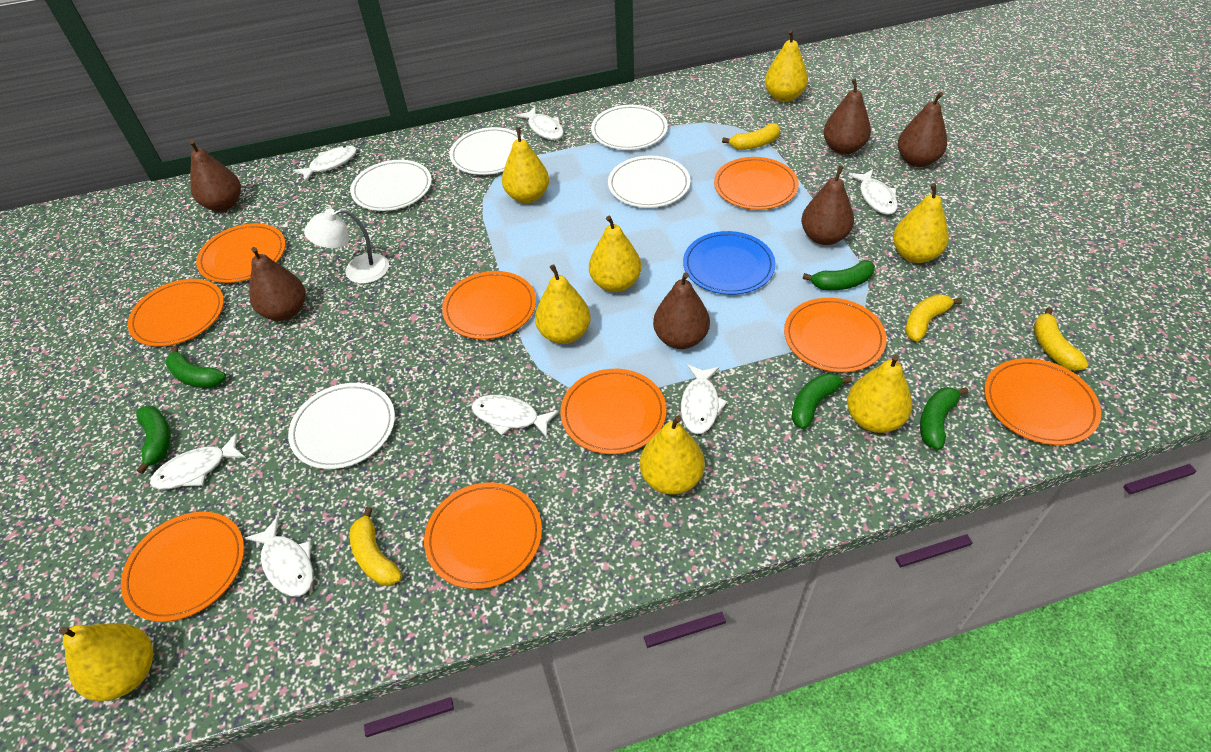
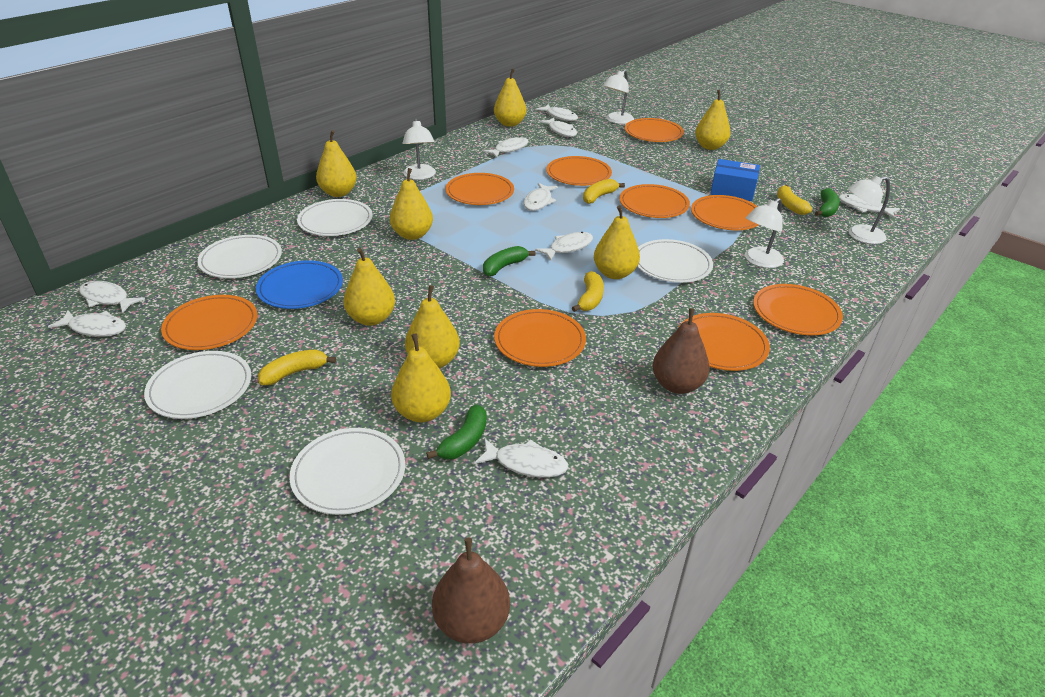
blue box: none = 0 -> [710,159,760,201] = 1
brown pear: [189,140,241,211] [249,247,305,321] [653,272,710,349] [801,166,854,245] [823,79,871,155] [898,92,947,167] = 6 -> [432,538,510,644] [652,308,710,394] = 2
green banana: [136,406,171,474] [165,346,226,388] [792,373,852,429] [803,260,875,290] [920,387,969,450] = 5 -> [426,405,487,460] [483,246,535,276] [815,188,840,217] = 3
white fish: [150,433,246,490] [245,516,314,597] [293,146,357,182] [471,395,559,437] [516,106,564,140] [681,365,728,434] [849,169,898,215] = 7 -> [48,310,126,337] [79,281,145,314] [474,439,569,478] [483,136,528,158] [523,183,558,211] [535,232,593,261] [536,105,578,121] [539,118,577,137] [838,194,900,218] = 9
white lamp: [304,208,389,284] = 1 -> [402,118,436,180] [603,70,634,124] [745,198,784,268] [848,175,890,244] = 4

